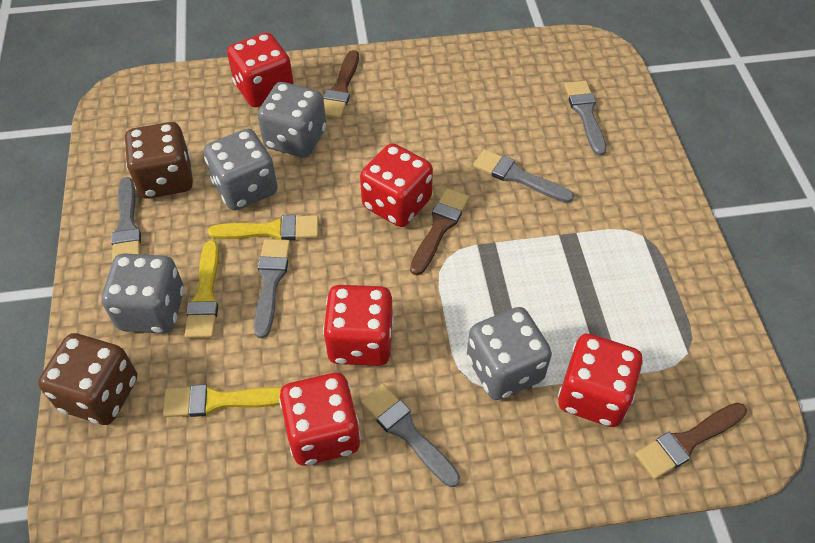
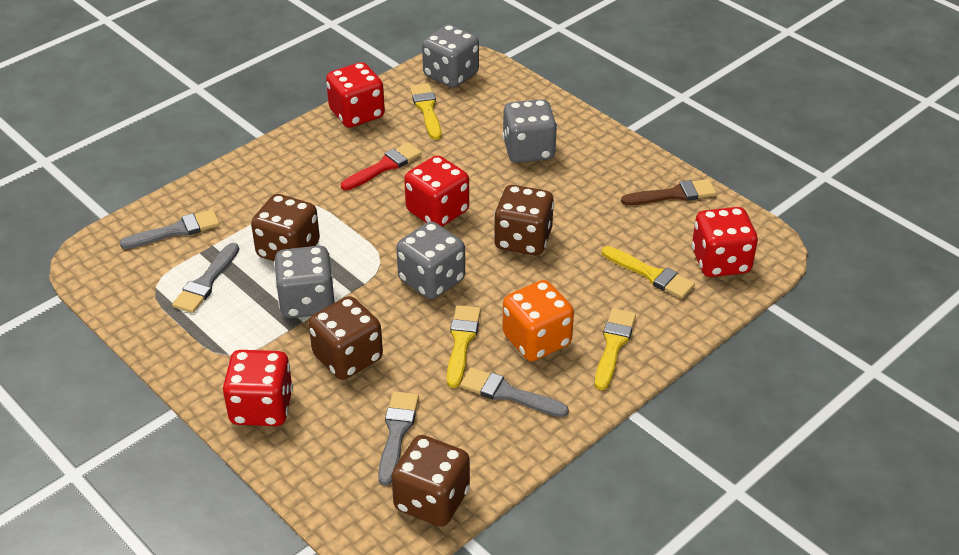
brown brush: [323,50,359,119] [410,188,469,276] [635,403,747,479] = 3 -> [621,179,716,205] = 1
brown dice: [38,333,137,425] [124,122,193,199] = 2 -> [251,194,320,261] [308,296,383,380] [391,435,470,527] [494,185,554,255] = 4
grey brush: [111,177,141,262] [254,239,290,338] [361,384,460,487] [473,149,574,203] [564,81,607,156] = 5 -> [120,209,220,249] [172,243,239,313] [378,391,419,485] [460,367,569,417] = 4
orange dice: none = 0 -> [502,280,574,361] = 1
red brush: none = 0 -> [341,142,422,190] = 1
red dice: [227,32,293,107] [279,373,361,466] [323,285,394,366] [360,143,433,227] [558,334,643,427] = 5 -> [223,350,293,426] [326,62,385,128] [404,155,469,226] [692,207,758,277] = 4
yellow brush: [163,384,281,417] [185,240,219,338] [208,215,319,240] = 3 -> [410,83,441,140] [447,305,481,388] [595,308,636,390] [602,246,695,299] = 4

